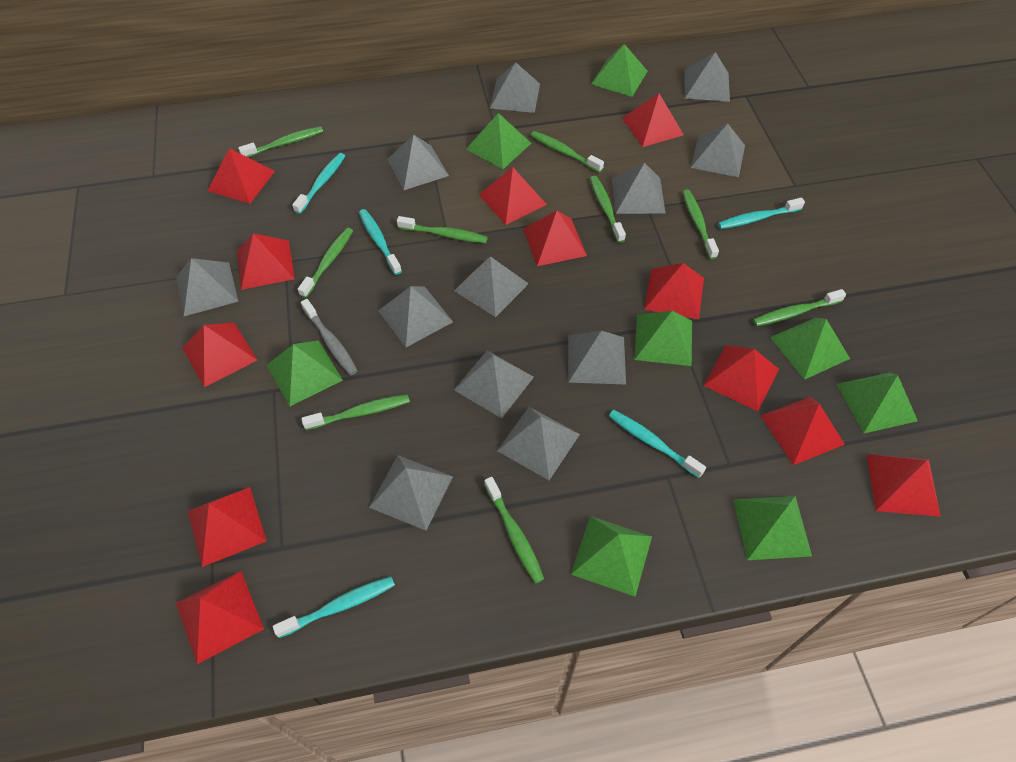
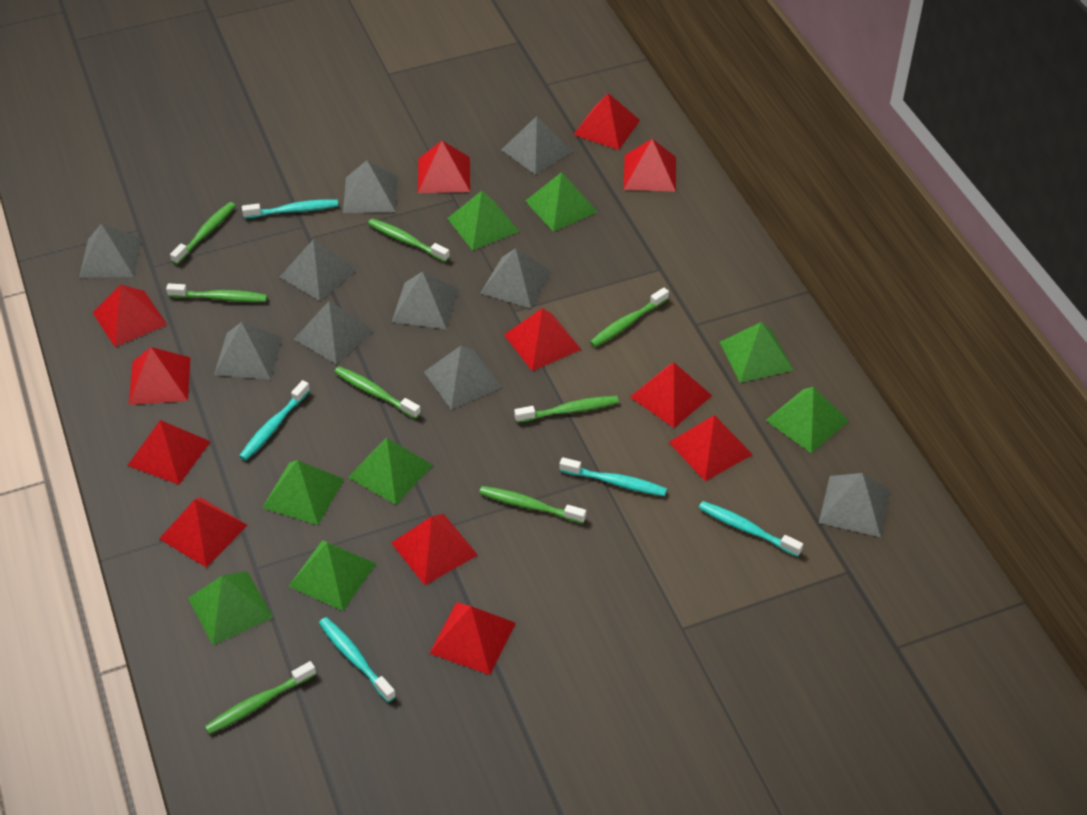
green toothbrush: [238,126,323,158] [298,228,353,298] [301,394,410,430] [397,216,488,243] [484,477,544,584] [530,131,604,173] [590,176,626,243] [682,190,719,259] [753,289,846,326] = 9 -> [166,283,267,302] [170,202,236,265] [204,661,316,734] [334,366,421,419] [368,218,450,262] [479,486,586,524] [514,396,619,423] [590,287,669,347] = 8
grey pyramid: [176,258,238,316] [369,455,453,530] [378,286,453,347] [387,135,449,190] [454,256,529,317] [454,351,534,418] [490,62,540,113] [497,407,580,480] [568,331,626,384] [612,163,666,214] [685,52,730,102] [691,123,745,177] = 12 -> [79,224,142,278] [214,322,283,380] [280,239,356,301] [294,301,374,364] [343,160,398,213] [392,271,458,329] [424,346,502,410] [480,248,552,308] [501,116,573,175] [819,473,890,537] = 10
grey toothbrush: [301,299,358,375] = 1 -> none = 0

